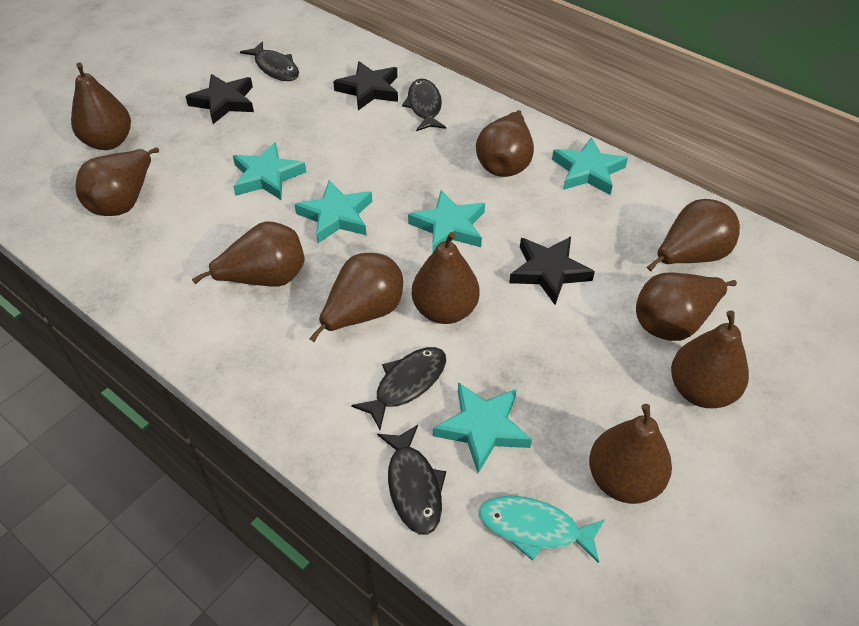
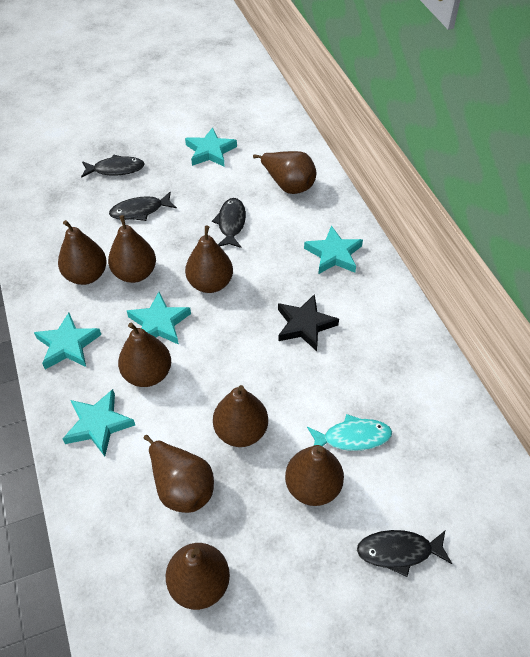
black star: [185,74,254,124] [333,61,398,110] [509,237,595,305] = 3 -> [278,294,339,351] = 1
brown pear: [71,63,131,150] [76,147,159,216] [192,221,304,287] [309,253,403,343] [412,232,480,324] [476,110,534,177] [589,404,672,504] [636,272,737,341] [647,199,740,271] [671,310,749,408] = 10 -> [58,220,107,285] [108,215,156,283] [118,323,171,387] [144,435,214,513] [166,543,230,610] [185,226,233,293] [213,385,268,447] [253,151,316,194] [285,445,344,506] = 9

